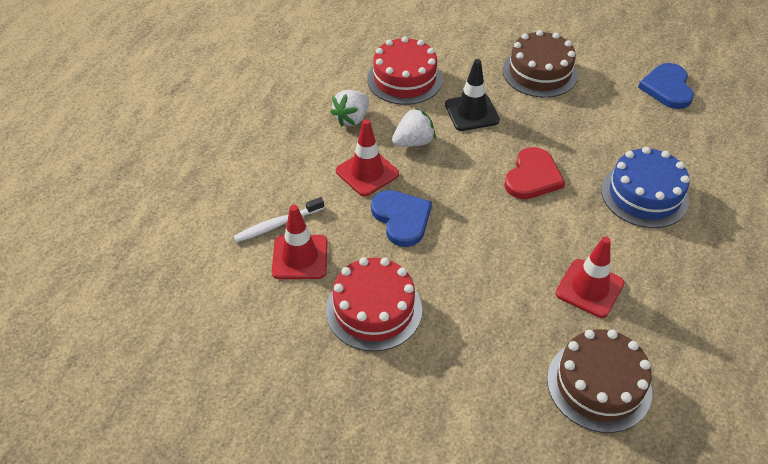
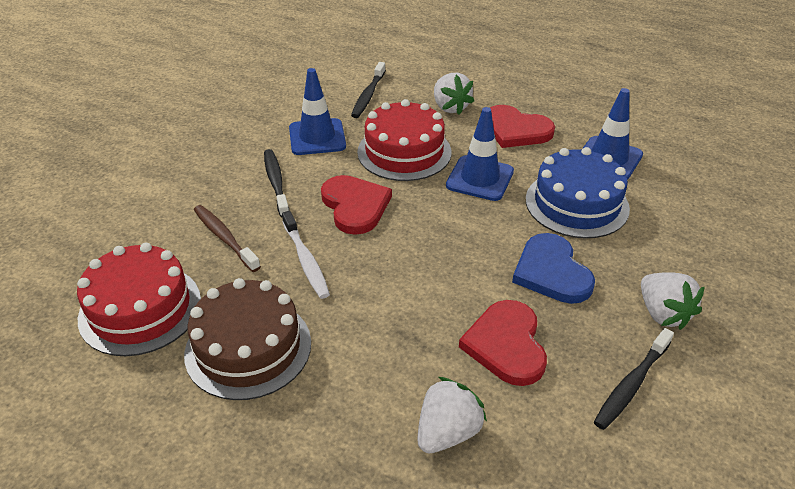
black toothbrush: none = 0 -> [264,149,289,218] [351,62,386,118] [594,328,674,430] = 3
black traffic cone: [445,59,500,131] = 1 -> none = 0
blue heart: [371,190,432,247] [638,63,694,109] = 2 -> [512,233,595,304] = 1
blue traffic cone: none = 0 -> [289,68,346,155] [446,107,514,201] [582,88,643,180] = 3
brown cake: [503,30,578,98] [547,329,652,433] = 2 -> [184,278,311,400] = 1
brown toothbrush: none = 0 -> [194,205,261,272] = 1
red heart: [504,147,565,199] = 1 -> [321,175,392,235] [459,300,547,386] [490,105,555,148] = 3
red traffic cone: [272,205,328,279] [336,119,399,196] [556,236,625,318] = 3 -> none = 0
white strawberry: [330,90,369,126] [392,108,436,147] = 2 -> [417,377,487,454] [434,73,474,115] [641,272,705,330] = 3

